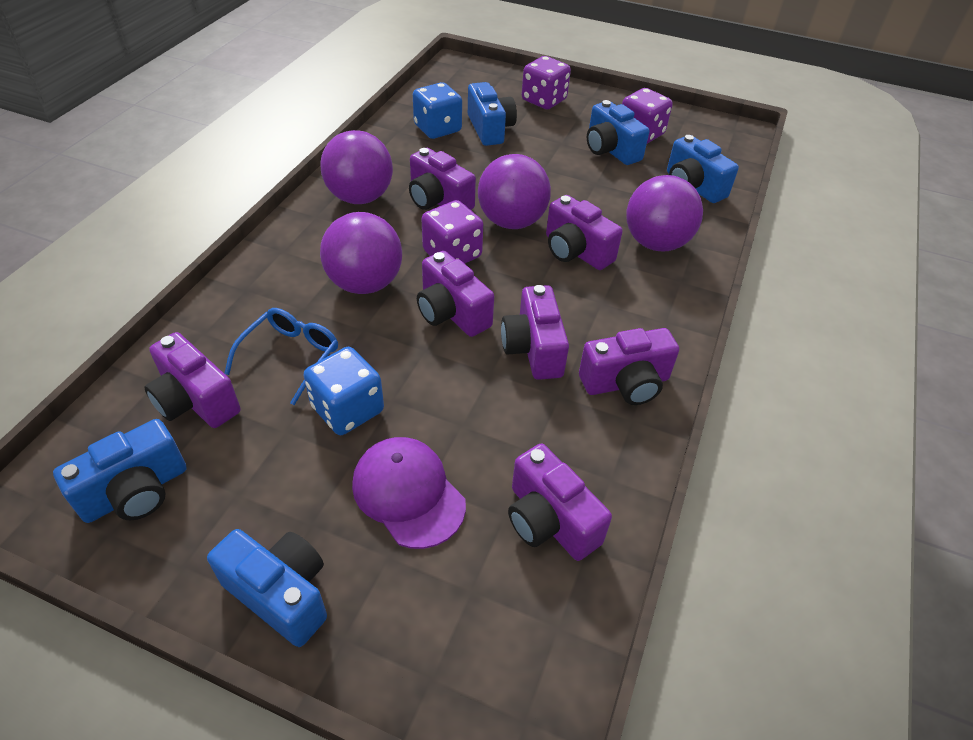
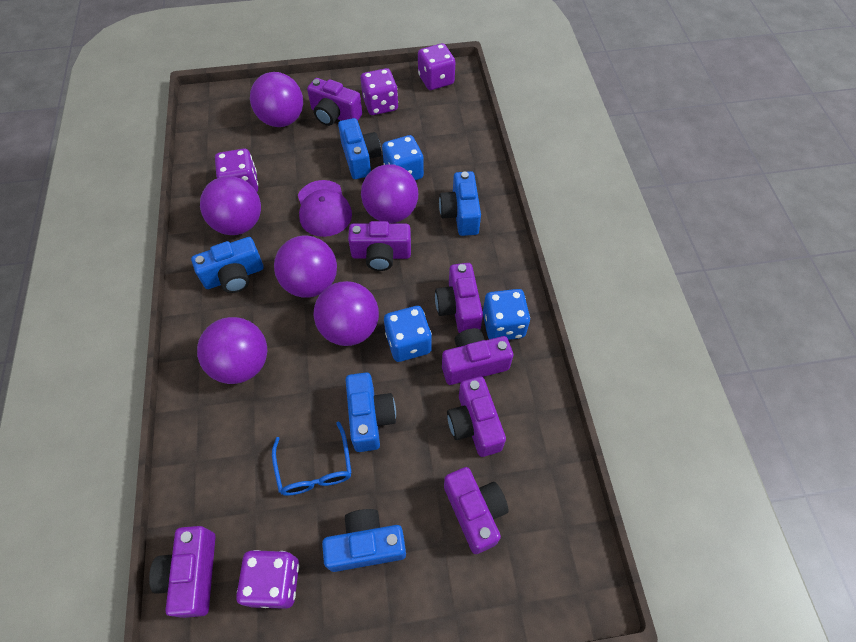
blue dice: [303,347,384,435] [413,82,462,139] = 2 -> [382,135,424,180] [384,306,432,362] [483,289,530,340] = 3
purple ball: [320,130,393,204] [320,212,402,294] [478,154,551,229] [626,175,703,252] = 4 -> [197,317,267,384] [200,176,261,235] [250,72,303,127] [274,236,337,298] [313,281,379,346] [361,164,418,223] = 6
purple dice: [422,200,483,264] [522,56,571,109] [622,88,673,144] = 3 -> [215,148,258,192] [236,550,299,609] [361,68,398,115] [418,43,455,90] = 4

